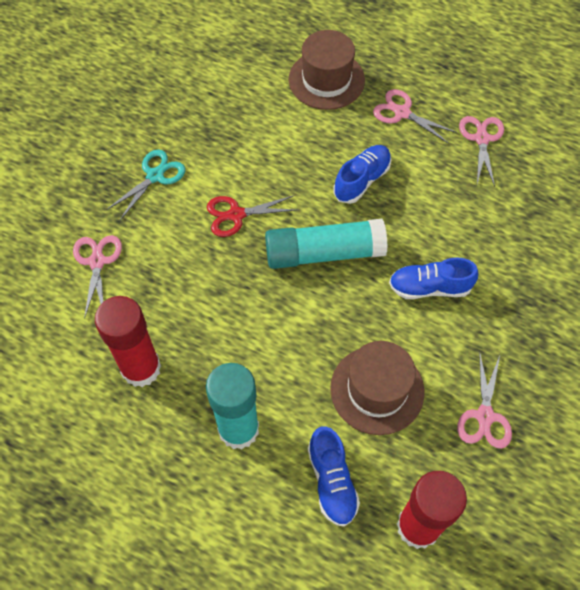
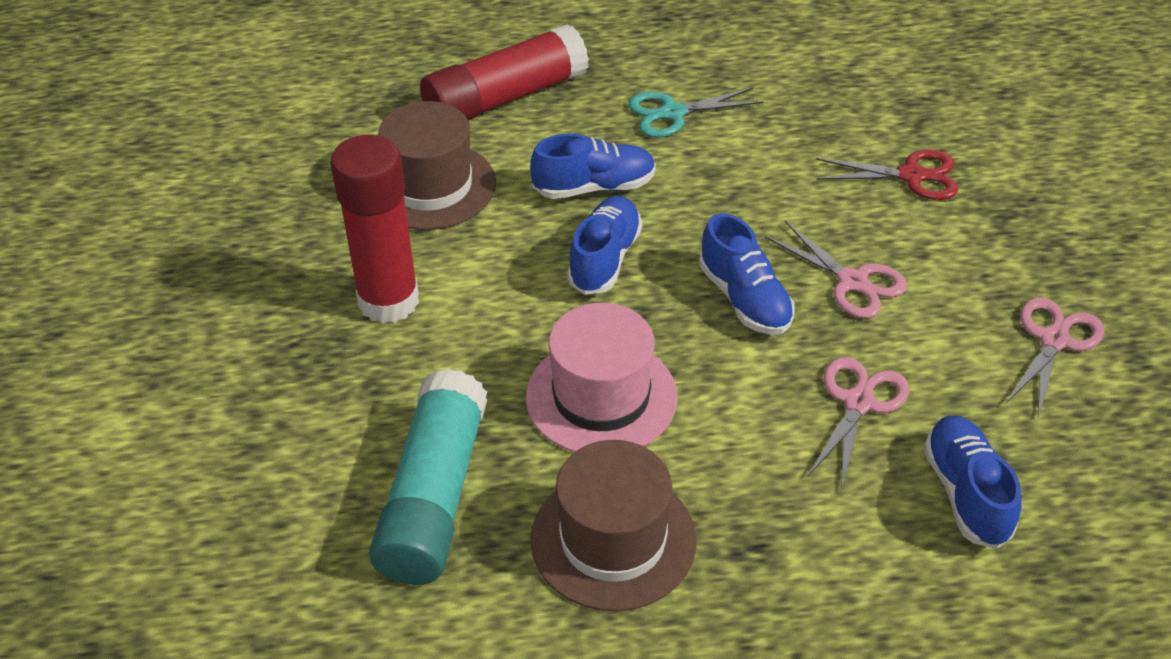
blue shoe: [308,426,360,527] [333,145,391,204] [389,257,478,299] = 3 -> [530,133,656,199] [567,196,642,295] [699,213,795,335] [924,416,1021,549] = 4
pink hat: none = 0 -> [526,303,678,452] = 1
pink scissors: [73,235,122,319] [373,89,457,144] [457,351,512,449] [459,116,504,187] = 4 -> [765,221,907,318] [808,357,910,486] [1006,297,1104,418] = 3
turquoise glue stick: [206,363,259,450] [265,219,388,269] = 2 -> [369,369,487,585] = 1

